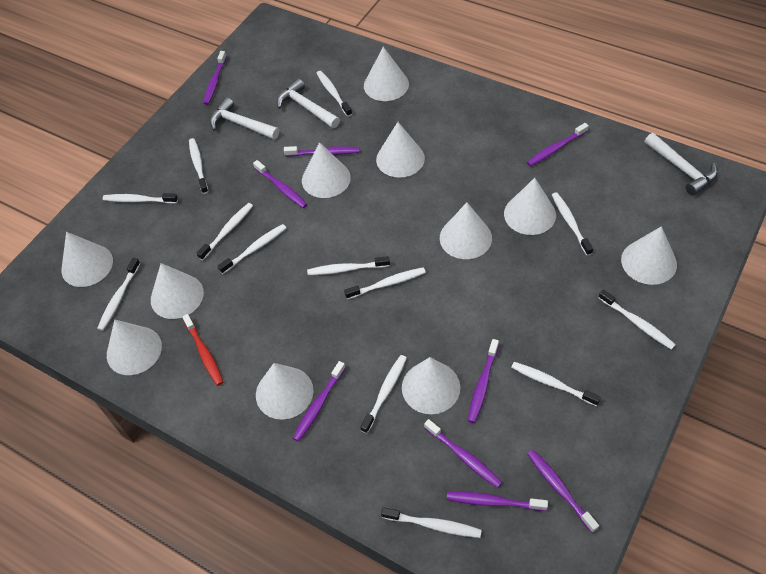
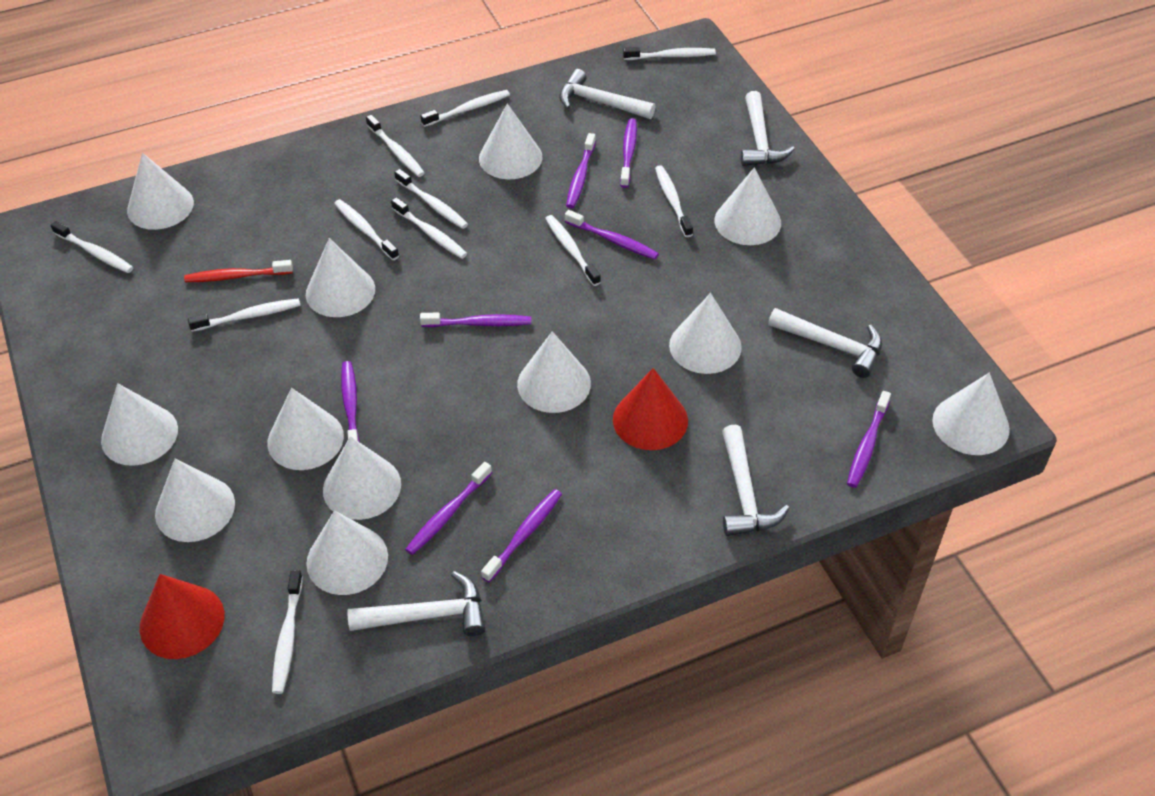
purple toothbrush: [203,51,227,105] [253,160,307,208] [284,146,359,157] [293,361,345,442] [424,419,502,488] [447,492,548,511] [468,339,499,423] [527,123,589,166] [527,450,599,533] = 9 -> [341,361,360,442] [405,462,492,555] [420,313,531,327] [481,489,562,582] [565,210,659,259] [566,133,596,208] [620,118,637,188] [847,391,891,488] = 8
red cone: none = 0 -> [140,574,224,659] [613,368,688,450] = 2
white cone: [61,232,113,287] [107,320,162,375] [151,263,204,319] [256,363,313,420] [302,142,351,198] [364,47,409,101] [376,122,425,178] [402,357,460,414] [440,203,492,259] [504,178,556,235] [621,226,677,285] = 11 -> [101,383,178,466] [127,153,194,230] [155,459,235,542] [267,388,344,470] [306,238,375,317] [306,510,388,595] [323,436,401,520] [479,103,543,179] [517,331,591,413] [669,293,742,374] [714,167,781,245] [932,373,1010,455] = 12
white hammer: [210,97,279,140] [277,78,340,128] [645,133,717,196] = 3 -> [347,571,485,636] [559,69,656,119] [722,425,790,536] [741,91,795,166] [768,308,882,378] = 5
white toothbrush: [97,258,140,331] [103,193,178,204] [189,138,208,194] [197,203,253,260] [217,224,286,274] [307,256,390,275] [316,71,352,117] [344,267,426,299] [360,355,407,433] [381,507,482,538] [511,362,601,406] [552,192,593,256] [599,289,676,350] = 13 -> [50,221,133,273] [188,298,301,332] [272,570,303,694] [334,199,399,260] [366,114,425,177] [391,197,467,259] [394,169,468,229] [420,90,510,127] [545,215,601,286] [623,47,716,60] [655,165,693,237] = 11

